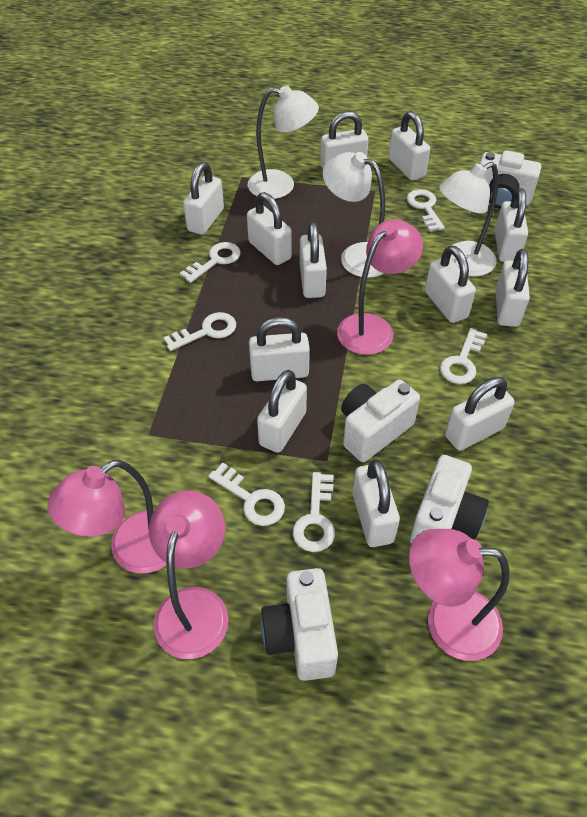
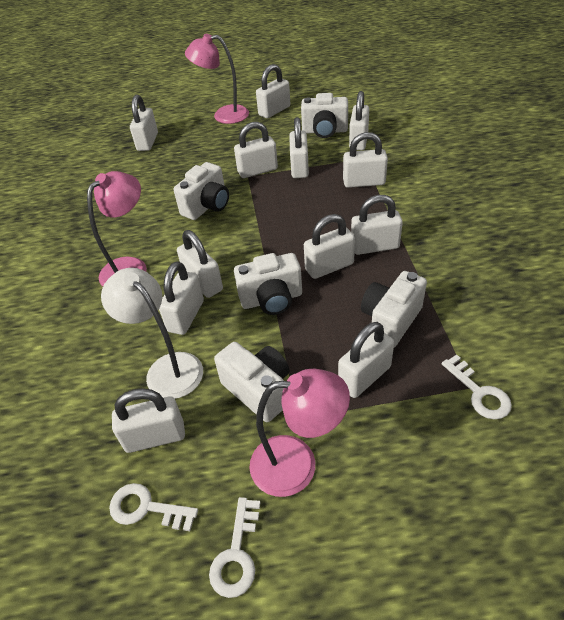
pink lamp: [47,460,167,573] [149,490,228,659] [337,219,423,355] [409,529,510,661] = 4 -> [87,171,147,286] [185,34,249,124] [250,369,350,497] = 3
white camera: [261,568,338,681] [341,380,420,462] [410,455,489,544] [480,150,541,209] = 4 -> [174,162,229,220] [214,342,289,422] [234,253,302,315] [301,93,348,138] [361,271,427,348] = 5
white key: [163,312,236,351] [180,242,241,283] [208,463,285,526] [293,472,335,552] [407,189,445,232] [440,328,487,384] = 6 -> [109,483,198,531] [209,497,260,598] [442,354,512,419] = 3
white lamp: [248,85,319,199] [323,152,385,278] [439,162,498,276] = 3 -> [101,268,203,399] = 1

